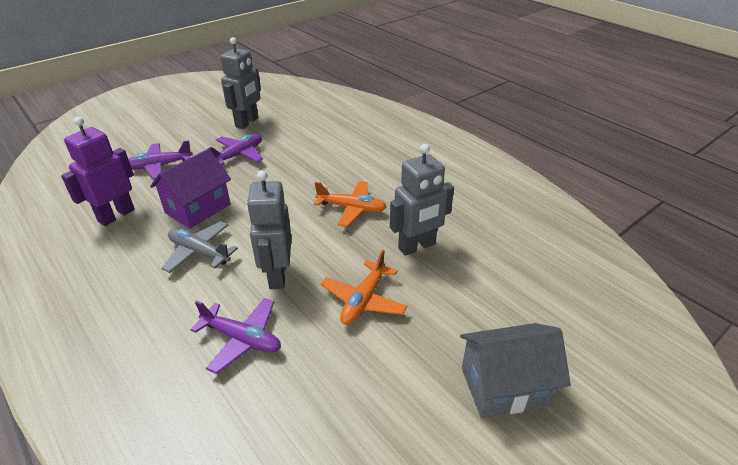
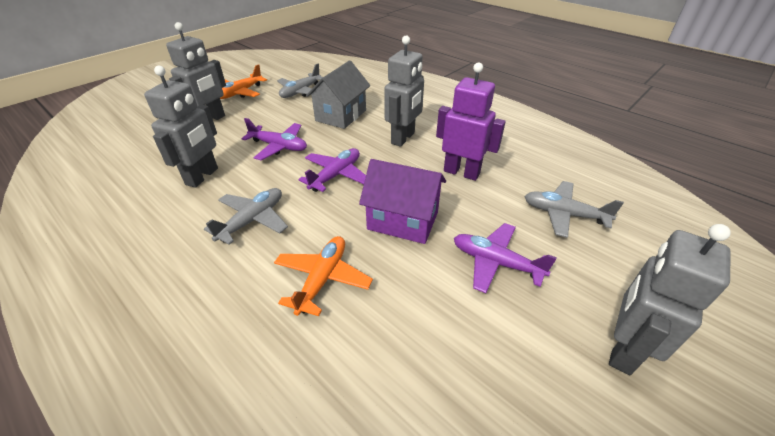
grey plane: [161,221,238,273] = 1 -> [204,188,288,245] [277,64,323,98] [524,181,624,238] = 3
grey robot: [221,37,261,129] [247,170,291,289] [390,144,454,256] = 3 -> [144,65,218,188] [166,22,226,120] [384,35,424,147] [609,224,731,375] = 4

